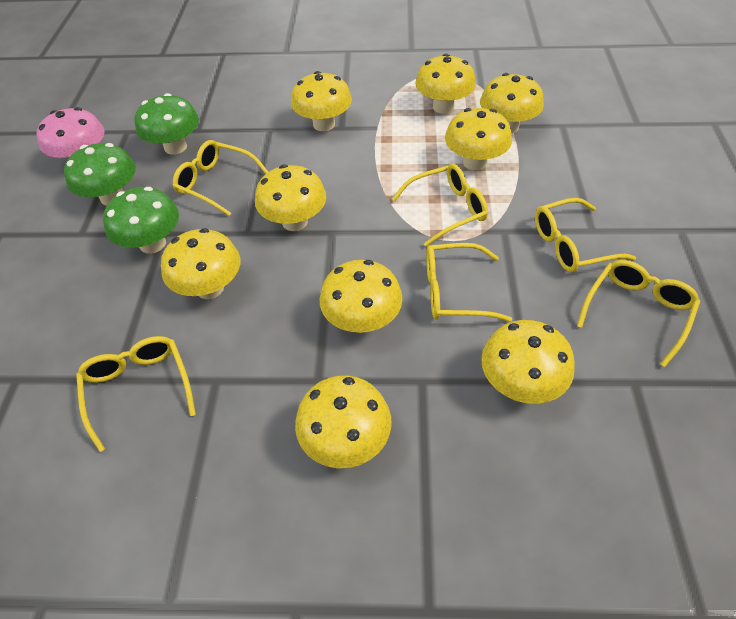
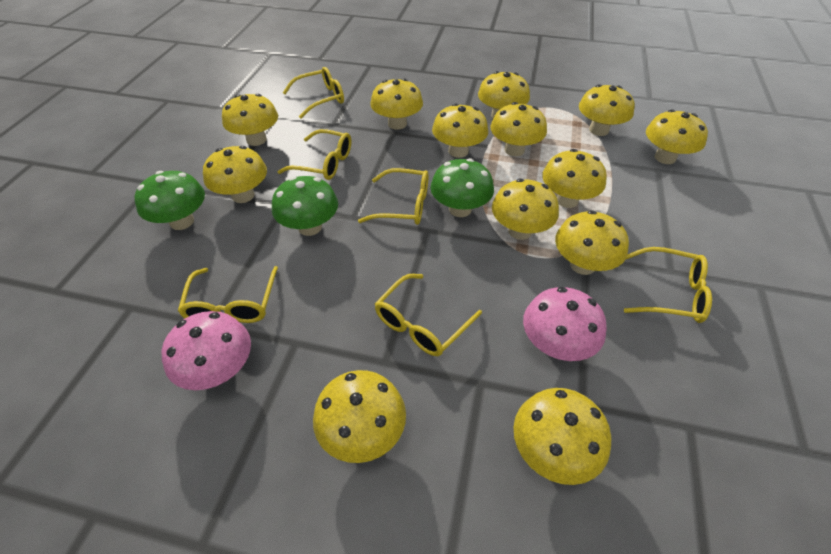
pink mushroom: [36,107,104,158] = 1 -> [162,311,251,390] [523,287,607,361] = 2
yellow mushroom: [161,228,240,299] [255,165,327,231] [291,71,352,132] [295,375,392,468] [320,260,403,333] [415,54,476,114] [445,108,512,171] [480,73,544,134] [481,320,575,404] = 9 -> [203,146,267,203] [222,94,278,146] [313,370,406,463] [370,79,423,130] [432,103,488,158] [478,71,530,118] [490,102,547,156] [492,179,559,240] [514,388,611,485] [542,149,607,208] [555,210,629,275] [579,84,635,136] [646,109,708,164] = 13

